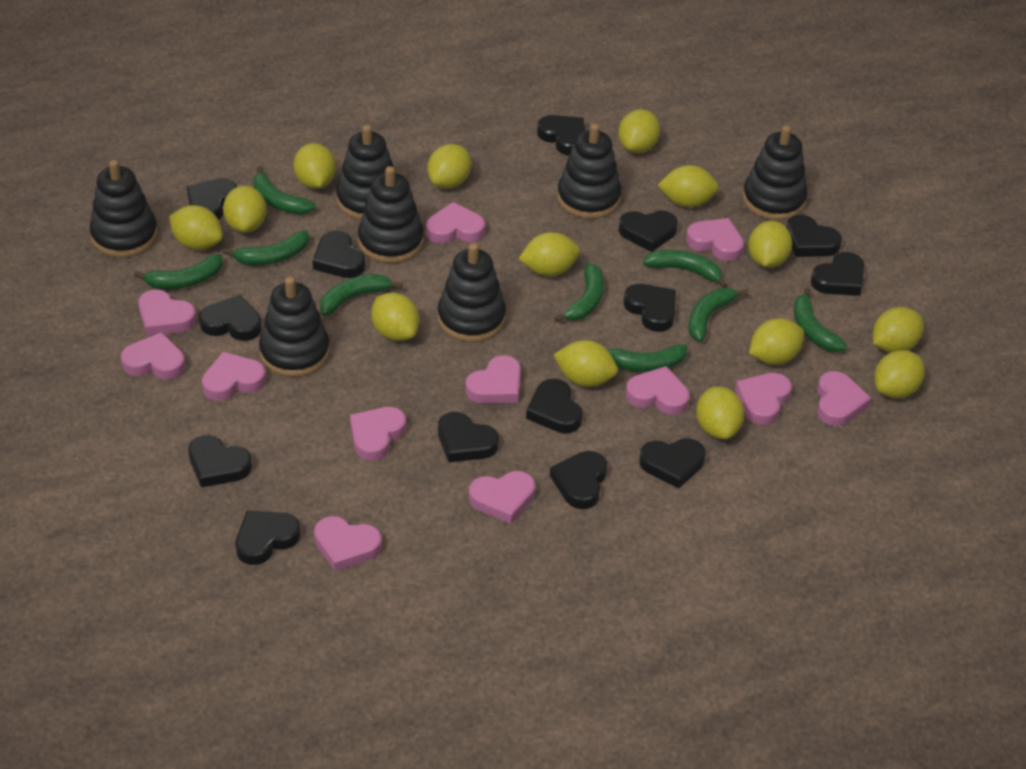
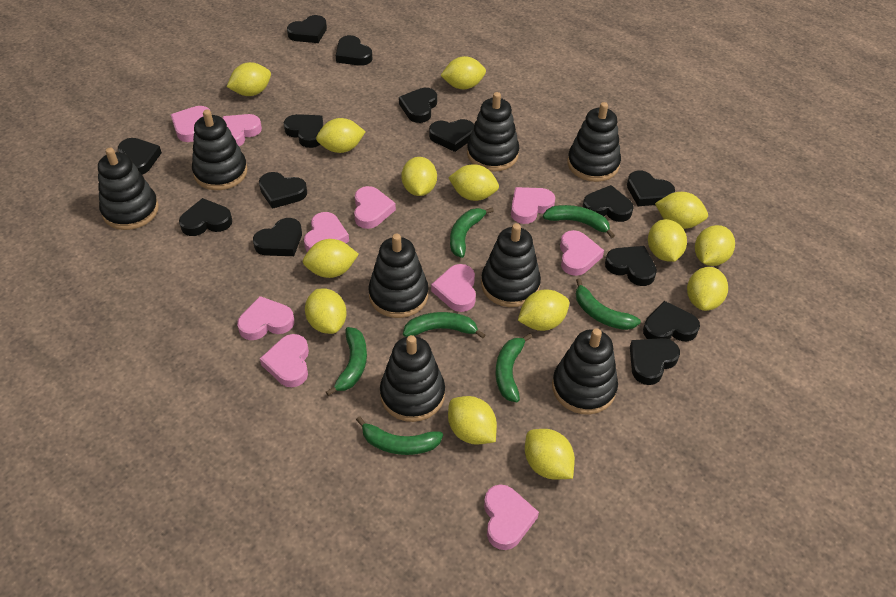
black stacking toy: [90,160,158,257] [259,277,330,377] [336,125,396,220] [358,166,424,263] [438,243,506,342] [557,124,622,219] [743,126,808,220] = 7 -> [98,148,159,230] [192,109,248,190] [368,234,428,318] [380,335,445,422] [467,92,519,172] [481,223,541,307] [552,328,618,415] [567,102,621,182] = 8
green banana: [134,254,223,289] [223,230,309,265] [253,166,316,215] [320,274,403,316] [554,263,604,322] [607,344,687,372] [643,250,728,288] [689,288,748,342] [794,287,847,352] = 9 -> [326,327,367,396] [356,416,443,455] [403,312,485,338] [450,207,494,258] [496,334,532,402] [543,205,615,238] [576,278,641,330] = 7
pink heart: [121,332,185,380] [138,290,196,336] [202,352,266,401] [314,516,382,571] [350,407,406,461] [426,202,485,244] [465,355,521,404] [469,471,535,524] [626,366,690,415] [686,218,744,261] [735,373,792,425] [817,371,871,426] = 12 -> [171,106,210,142] [223,114,262,146] [237,296,294,340] [260,334,309,387] [304,212,349,252] [354,186,396,229] [431,264,476,312] [484,484,539,550] [511,187,555,224] [560,230,604,276] = 10

